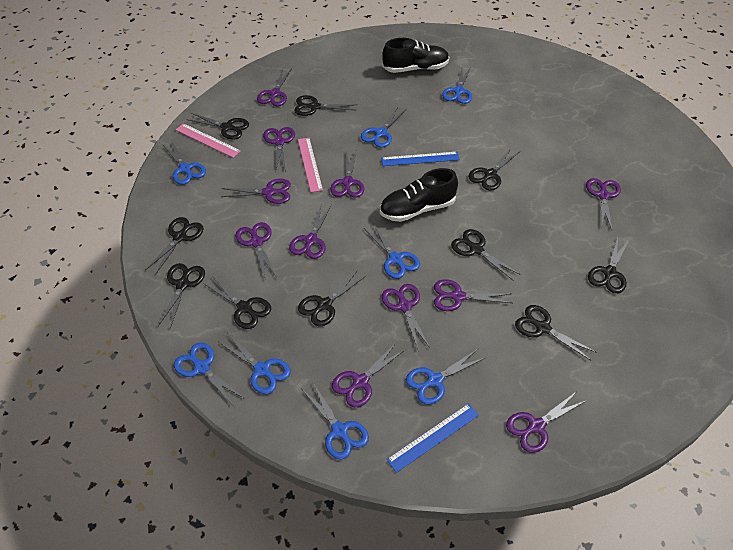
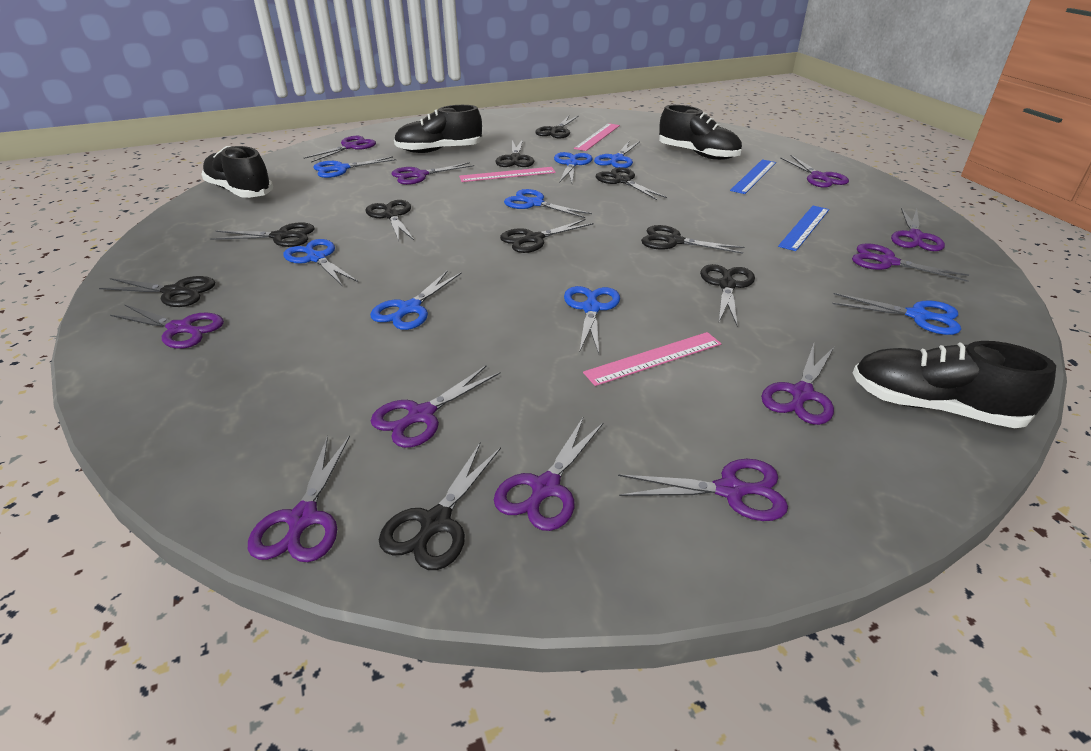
black shoe: [380,168,458,222] [382,38,449,73] = 2 -> [201,146,273,198] [394,105,483,153] [659,105,742,160] [853,341,1056,428] = 4
pink ruler: [176,123,241,158] [298,138,323,192] = 2 -> [459,167,556,182] [574,123,620,151] [583,332,721,386] = 3

